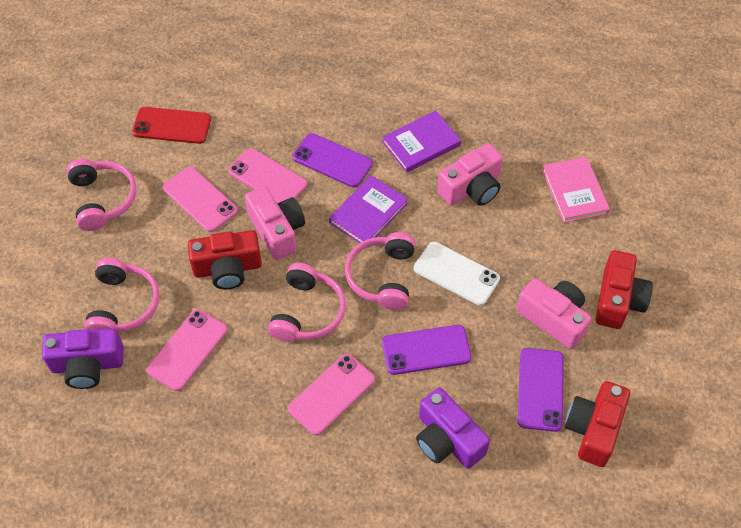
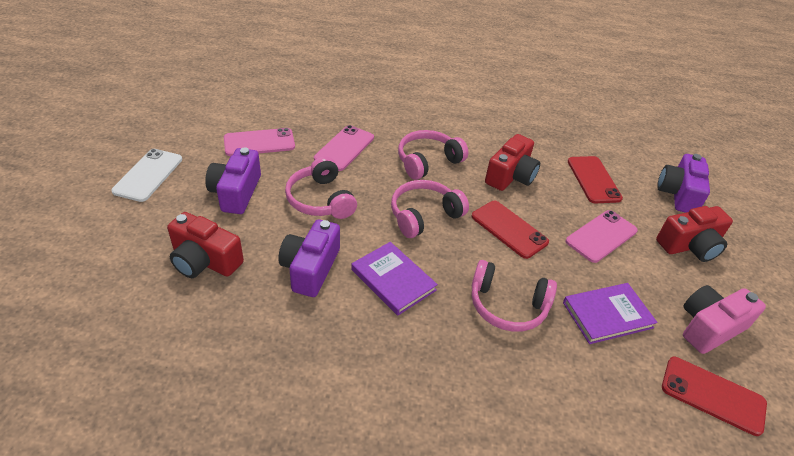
pink book: [542,157,610,223] = 1 -> none = 0
pink camera: [245,186,305,260] [437,143,503,206] [516,278,591,349] = 3 -> [683,285,766,354] = 1
pink phone: [147,309,227,391] [163,167,238,232] [228,148,307,203] [288,354,375,436] = 4 -> [224,128,295,156] [314,125,374,171] [566,210,638,263] = 3
purple camera: [42,329,124,389] [416,388,490,469] = 2 -> [205,147,261,214] [278,219,340,297] [657,154,710,213] = 3
purple phone: [292,133,373,188] [382,325,471,375] [518,348,564,432] = 3 -> none = 0
red phone: [132,107,211,144] = 1 -> [471,201,549,259] [568,156,623,203] [662,357,767,436] = 3

